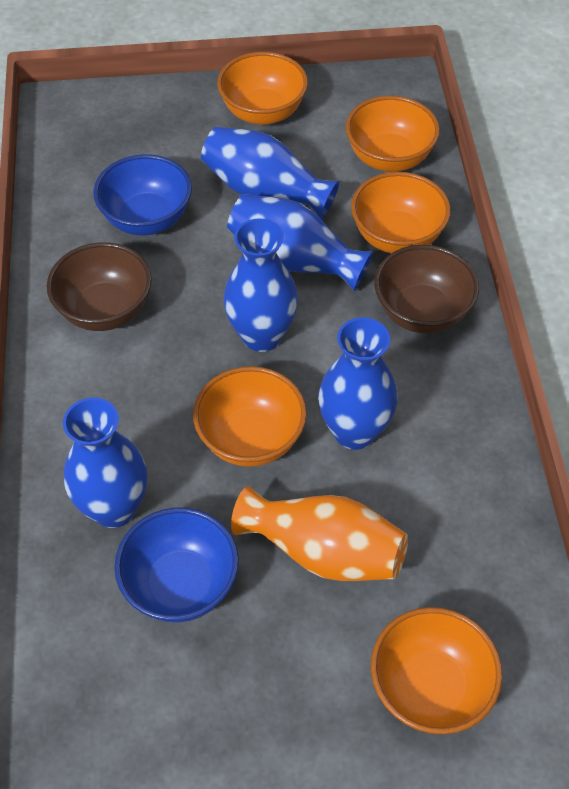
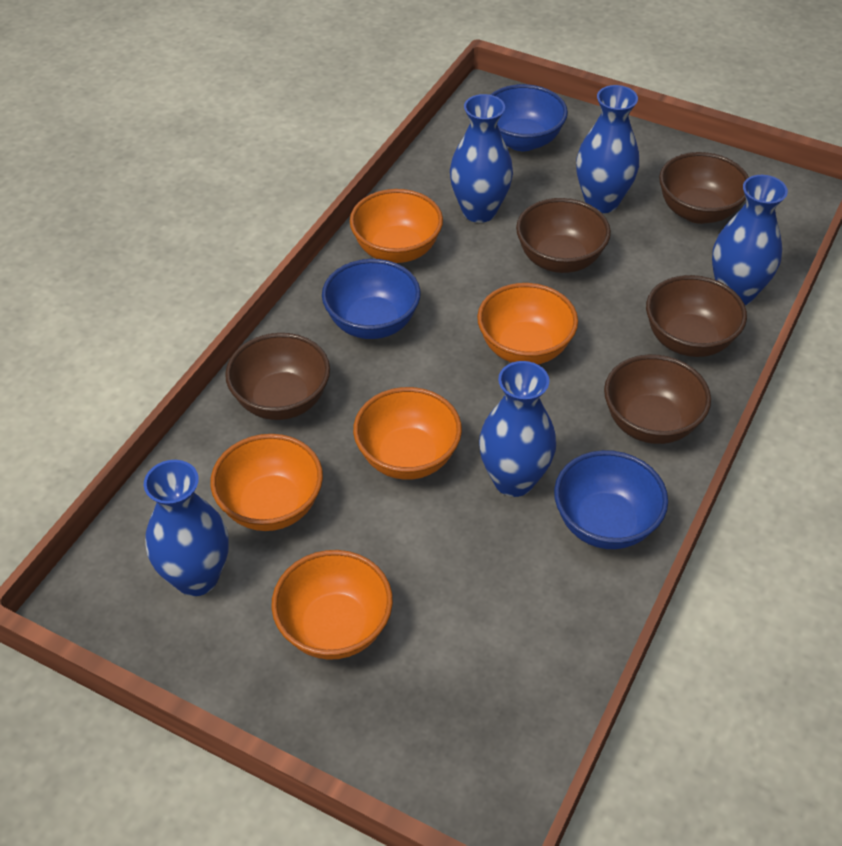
blue bowl: [93,154,192,235] [114,508,239,622] = 2 -> [322,259,421,339] [490,84,568,151] [554,450,668,549] = 3
brown bowl: [47,242,152,331] [374,244,479,334] = 2 -> [225,333,330,420] [516,198,611,273] [604,355,711,444] [646,275,747,357] [659,152,749,224] = 5
orange vase: [231,486,408,581] = 1 -> none = 0

